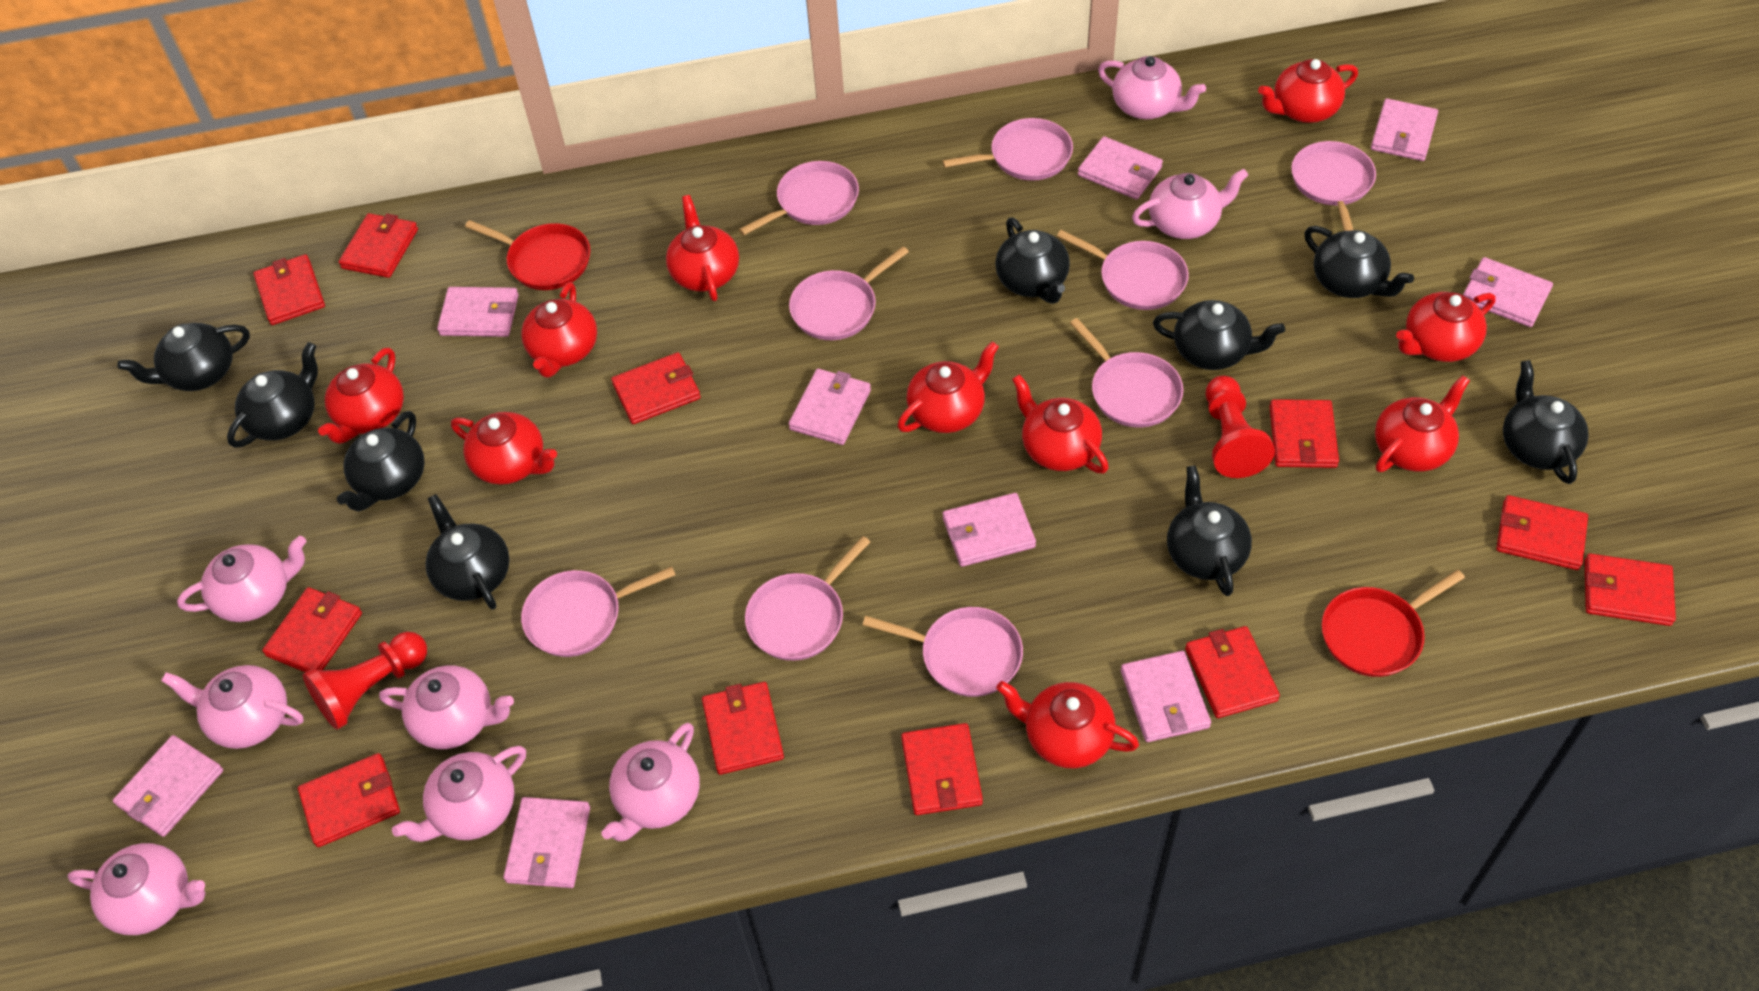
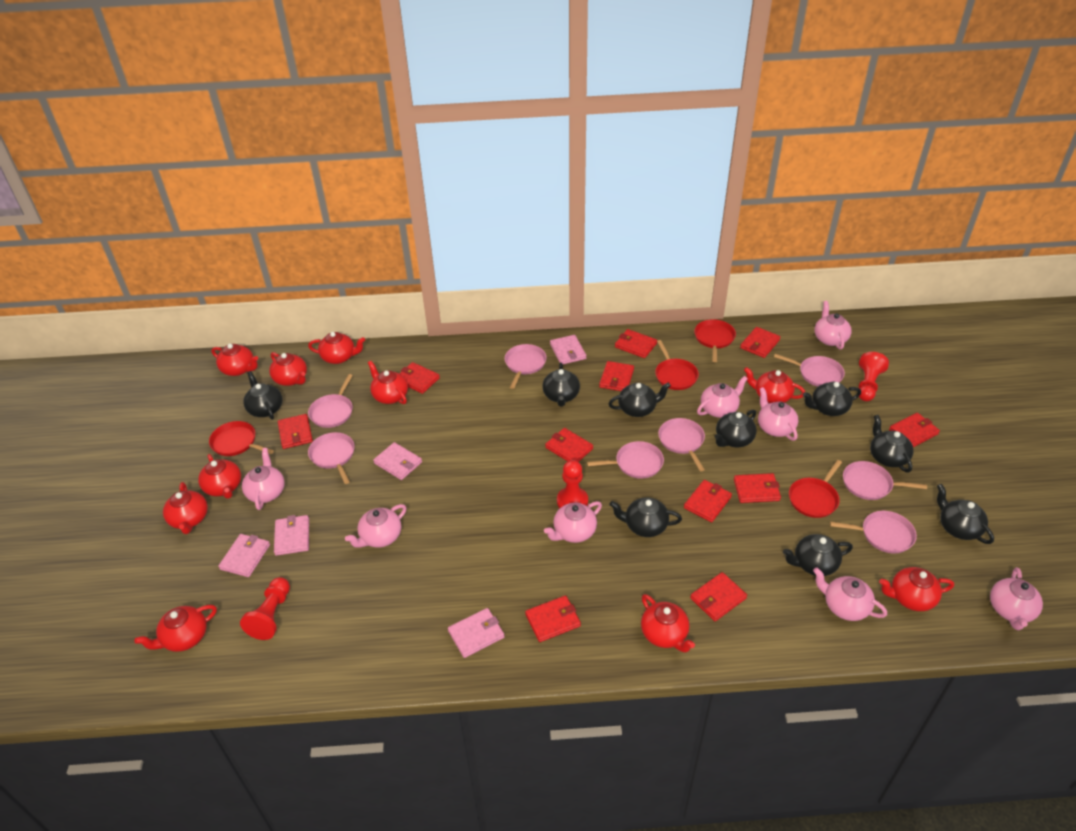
pink pan: [521,567,675,657] [739,161,859,236] [745,536,870,661] [789,246,909,340] [863,607,1023,697] [942,118,1073,181] [1057,230,1189,310] [1070,318,1183,428] [1291,141,1376,231] = 9 -> [308,374,353,428] [308,432,355,484] [505,344,546,389] [587,441,664,479] [658,418,705,471] [774,354,845,387] [830,511,917,553] [843,461,927,500] = 8
pink wallet: [113,735,223,837] [437,287,519,337] [503,797,590,888] [789,369,871,445] [943,493,1036,567] [1078,136,1163,200] [1121,651,1211,742] [1371,98,1438,161] [1463,257,1553,327] = 9 -> [218,534,270,577] [274,515,309,556] [373,442,422,480] [448,608,505,658] [550,335,586,364] = 5
red pan: [465,220,590,290] [1322,570,1465,677] = 2 -> [209,421,274,456] [655,340,699,390] [694,319,736,362] [789,460,842,518] = 4
red pawn: [303,632,427,730] [1206,375,1275,478] = 2 -> [240,577,290,640] [557,460,588,508] [859,352,889,401] = 3

